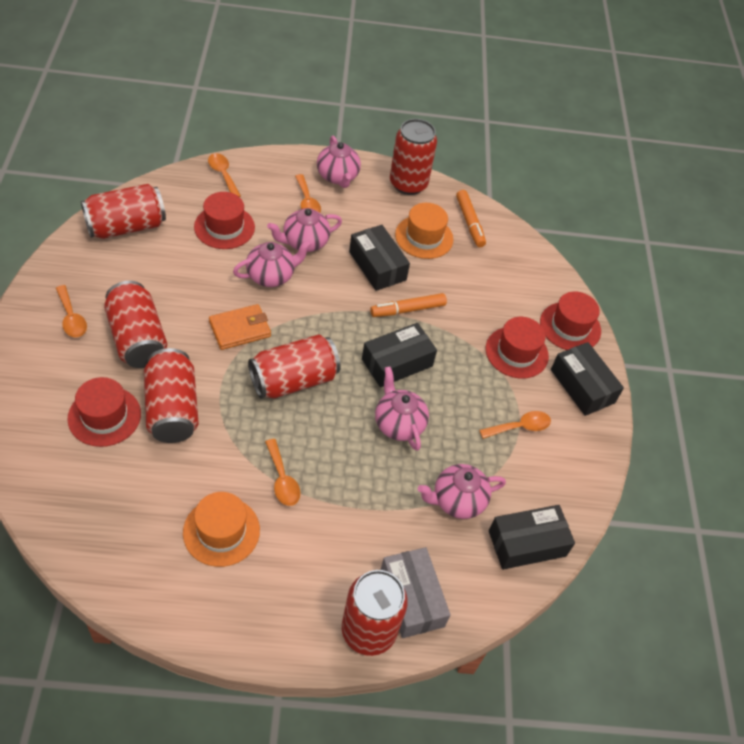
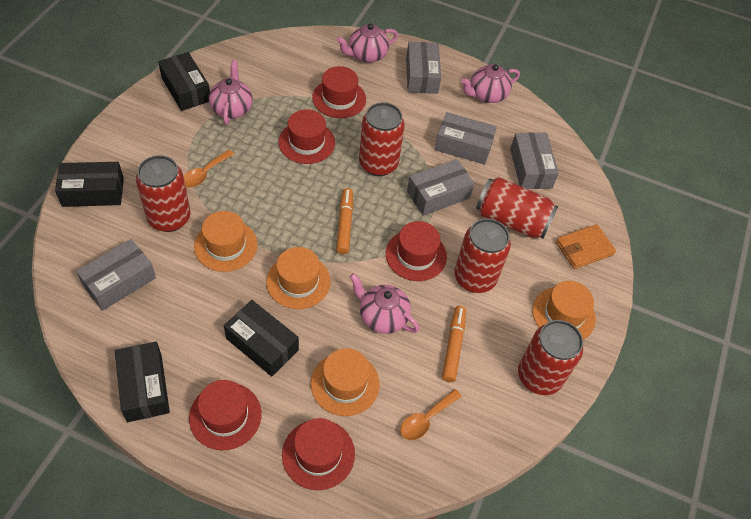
grey box: [381,547,451,638] = 1 -> [76,239,156,311] [406,42,441,94] [407,159,474,216] [435,112,497,165] [510,132,559,189] = 5
orange hat: [183,492,260,567] [395,203,453,259] = 2 -> [194,211,258,272] [266,247,331,309] [311,348,380,416] [533,281,596,340] = 4
orange spoon: [56,285,87,338] [208,153,241,197] [265,439,300,506] [295,174,321,213] [479,411,551,439] = 5 -> [183,150,234,188] [400,389,462,440] = 2
pink teapot: [233,240,312,287] [267,208,342,252] [317,136,361,188] [375,366,429,451] [418,464,506,519] = 5 -> [209,60,253,125] [337,24,398,63] [350,273,419,334] [461,64,520,103] = 4
red can: [81,184,166,239] [104,281,167,368] [144,348,199,443] [248,335,341,399] [342,570,408,656] [390,119,437,195] = 6 -> [136,155,191,232] [359,102,405,176] [455,219,511,293] [476,177,558,239] [518,320,583,395] = 5
red hat: [67,377,141,447] [194,192,255,249] [486,317,549,379] [540,292,601,350] = 4 -> [189,380,262,450] [279,109,335,164] [282,418,355,490] [312,66,366,118] [386,221,447,281] = 5

